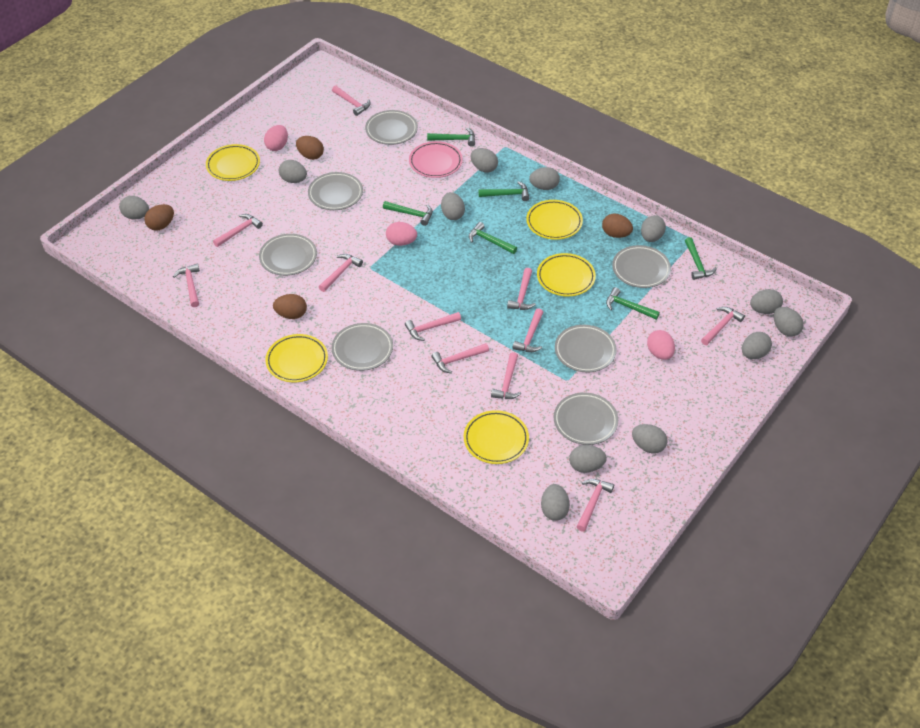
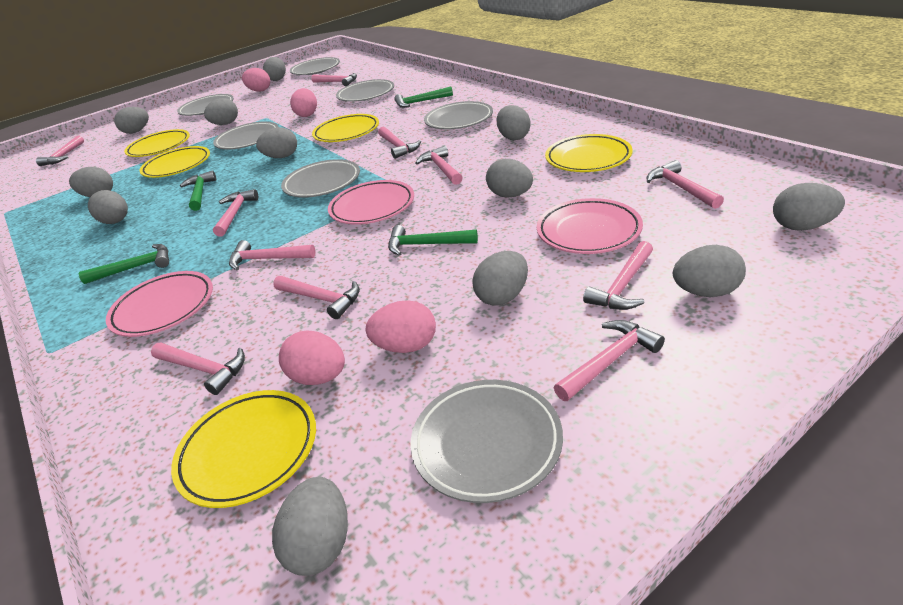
brown egg: [144,204,174,231] [273,294,307,319] [296,136,324,160] [602,214,633,238] = 4 -> none = 0
green hammer: [383,201,433,226] [427,128,475,147] [469,222,517,254] [478,181,529,201] [606,287,660,320] [685,237,717,280] = 6 -> [79,244,169,284] [180,170,216,211] [388,225,478,256] [394,87,453,108] = 4
pink egg: [264,125,288,151] [386,222,417,246] [647,330,675,360] = 3 -> [242,68,270,92] [279,331,345,385] [290,88,317,117] [365,300,436,353] = 4
pink plate: [409,141,463,178] = 1 -> [106,271,213,337] [328,180,414,225] [537,198,643,254] = 3

